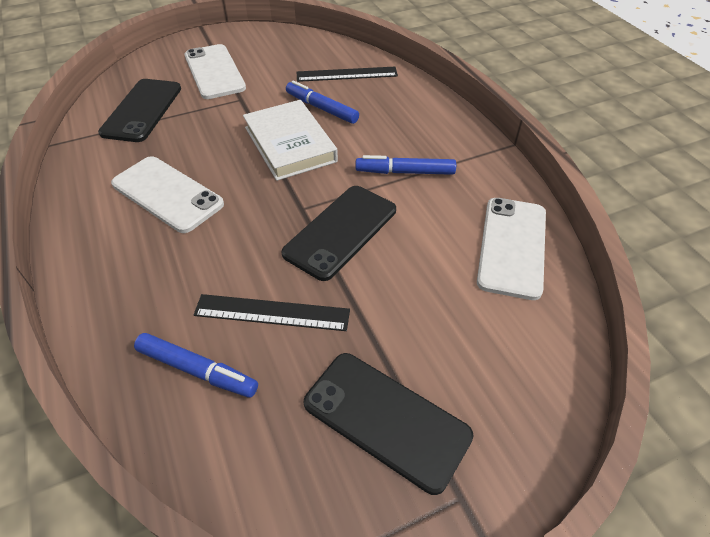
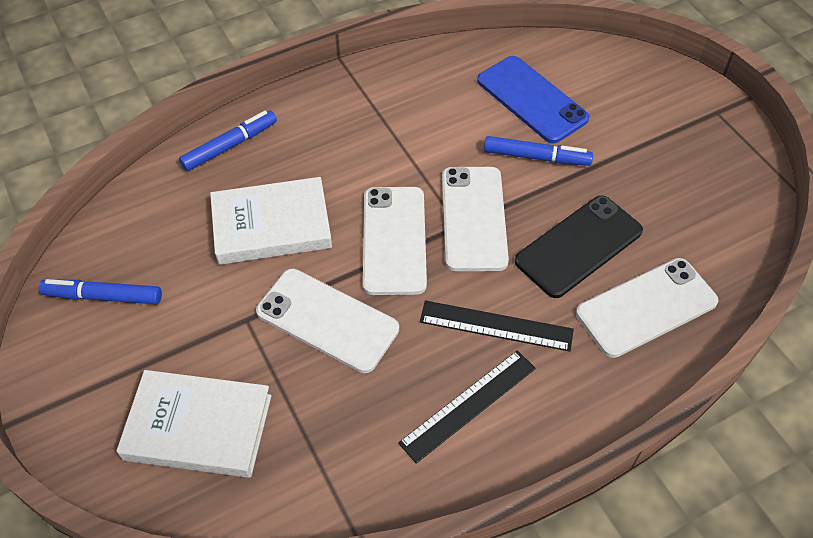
black phone: [98,79,181,142] [282,186,396,281] [304,353,474,495] = 3 -> [515,195,643,298] = 1
blue phone: none = 0 -> [477,56,590,143] = 1
white book: [243,100,338,181] = 1 -> [116,370,271,478] [210,177,332,265] = 2
white phone: [111,156,224,233] [185,44,246,99] [477,198,546,300] = 3 -> [256,269,399,373] [363,187,427,295] [442,167,509,271] [576,258,718,358] = 4

